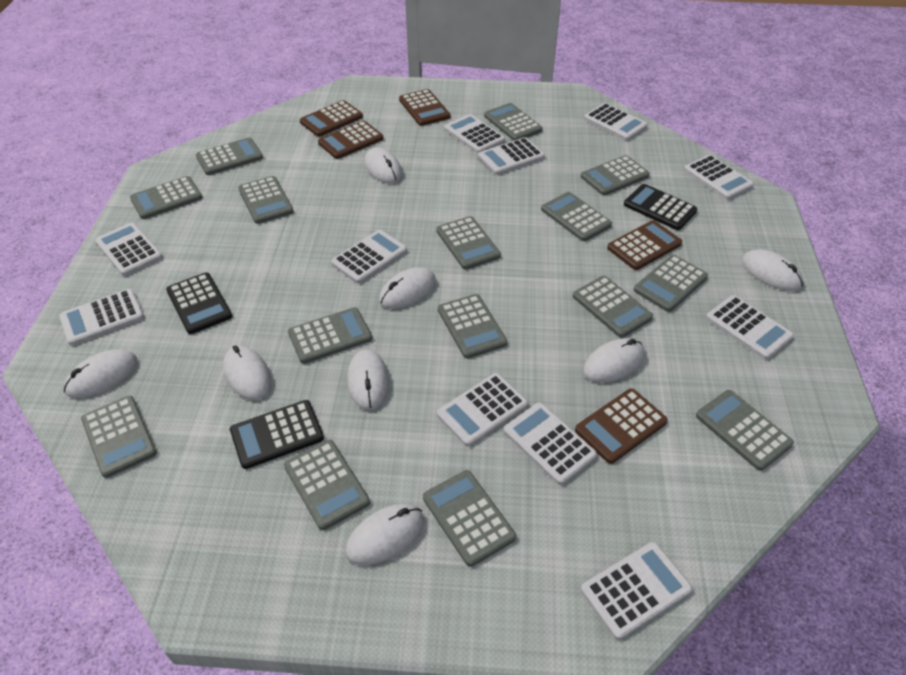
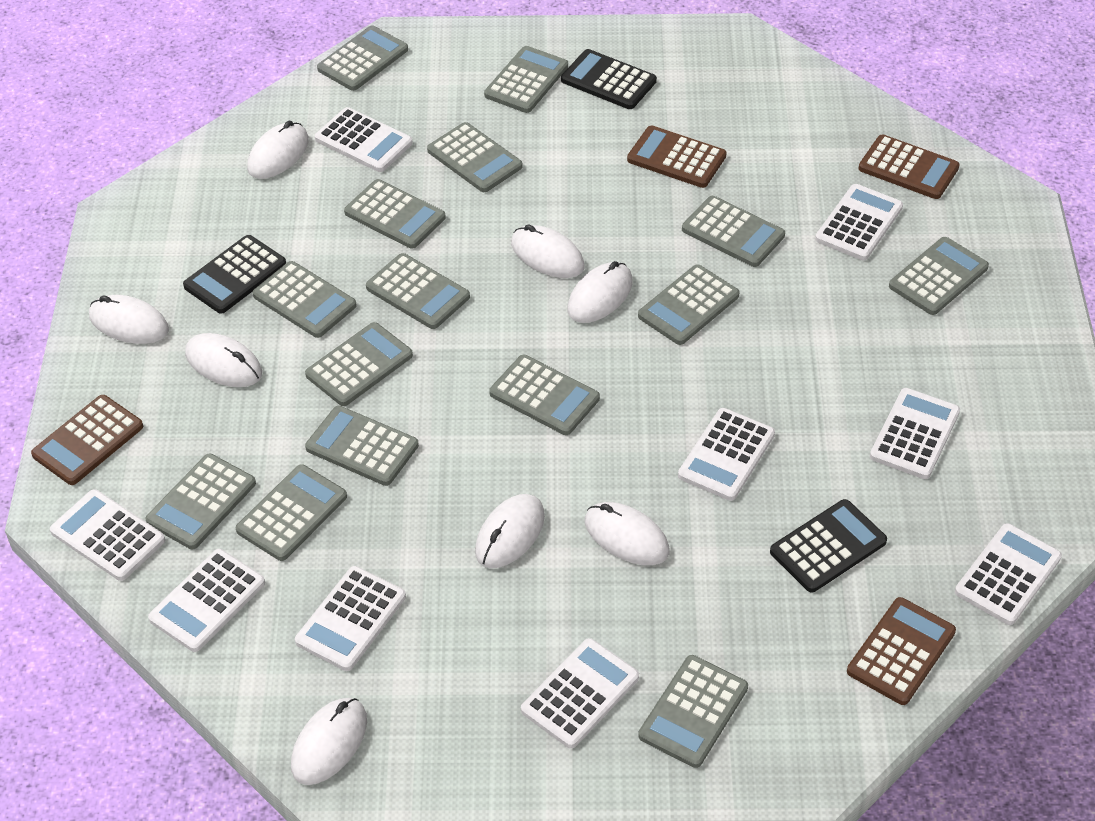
brown calculator: [300,100,363,137] [318,121,383,159] [399,89,451,126] [575,388,668,464] [607,220,682,270] = 5 -> [31,395,143,485] [627,125,727,188] [847,597,956,705] [859,134,960,199] = 4
white calculator: [59,289,144,346] [95,223,163,276] [331,230,407,284] [437,373,528,447] [444,114,505,153] [478,137,545,175] [504,402,597,485] [581,542,692,640] [584,103,648,140] [684,155,754,200] [706,295,794,360] = 11 -> [50,489,165,581] [148,549,265,652] [295,566,406,671] [315,107,413,172] [521,638,639,748] [678,408,775,501] [815,184,903,260] [870,388,960,479] [955,523,1062,625] = 9

